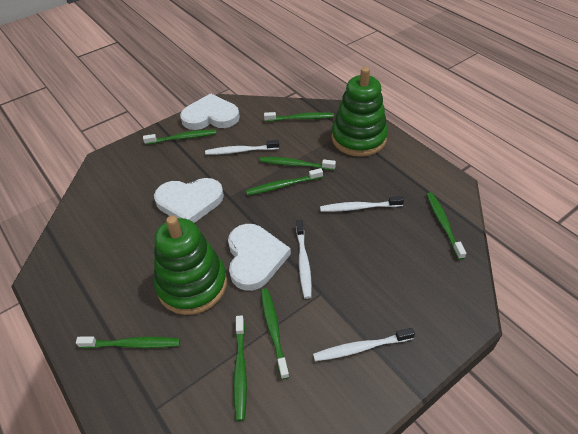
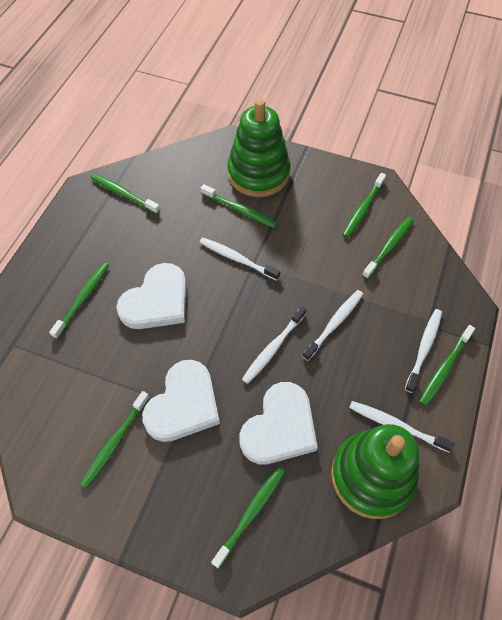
white toothbrush: [205,140,279,155] [296,220,312,299] [313,328,415,361] [320,196,404,212] = 4 -> [199,238,280,281] [242,306,307,384] [302,290,363,361] [349,401,455,452] [405,309,442,393] = 5

